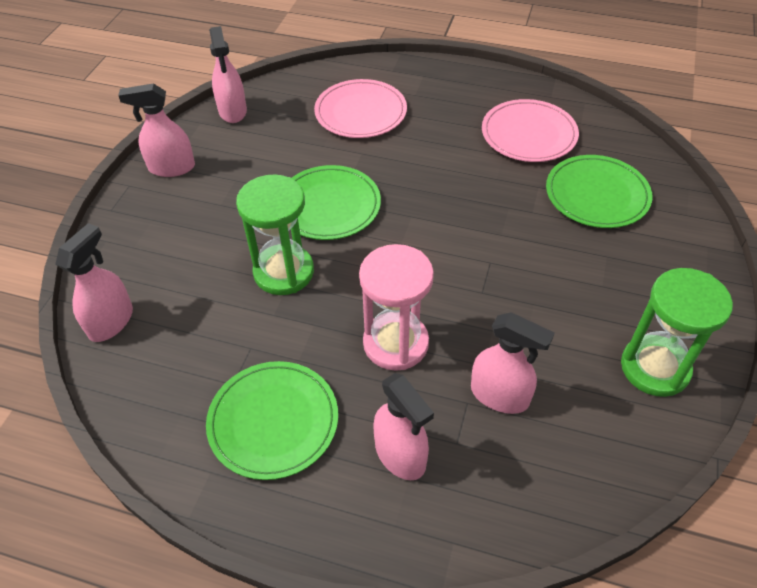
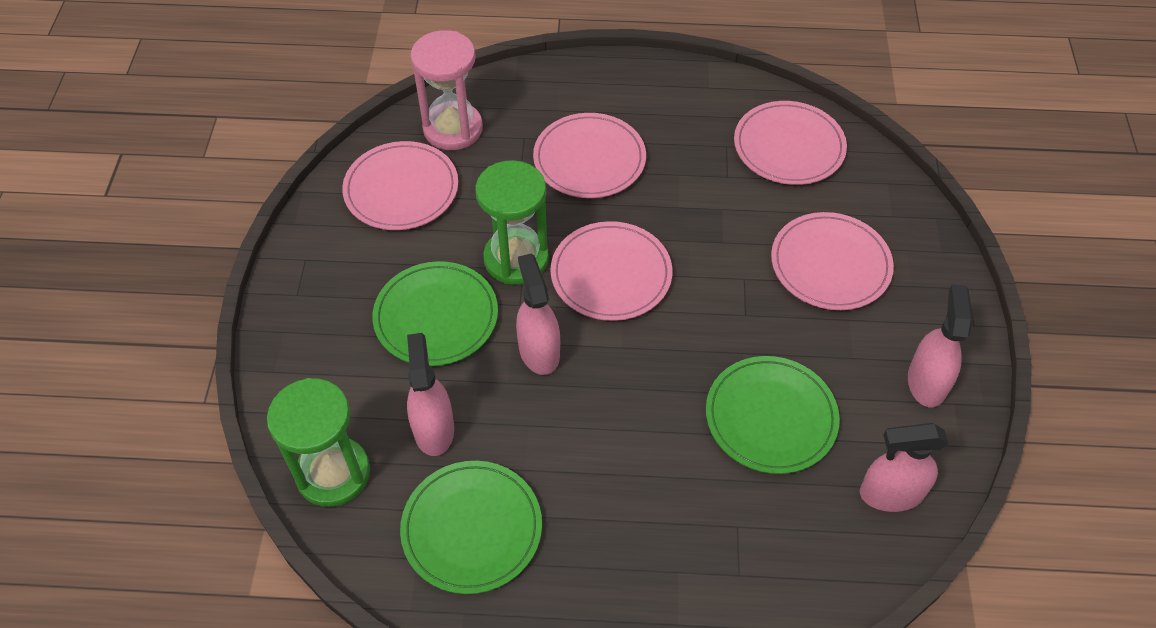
pink plate: [314,79,407,138] [482,99,579,162] = 2 -> [342,141,458,230] [533,113,646,198] [551,221,672,321] [734,101,847,185] [771,212,894,310] = 5
pink spray bottle: [56,223,133,342] [118,83,195,177] [209,26,247,123] [373,373,434,480] [471,312,555,414] = 5 -> [407,333,454,456] [516,253,560,375] [860,423,948,512] [908,284,972,407] = 4

